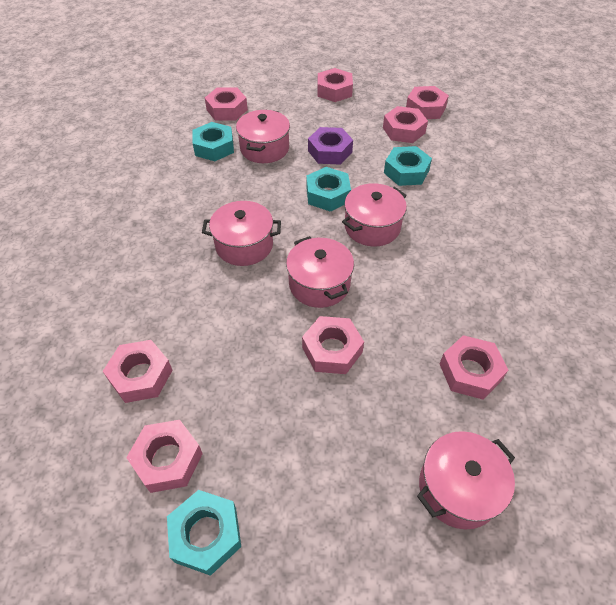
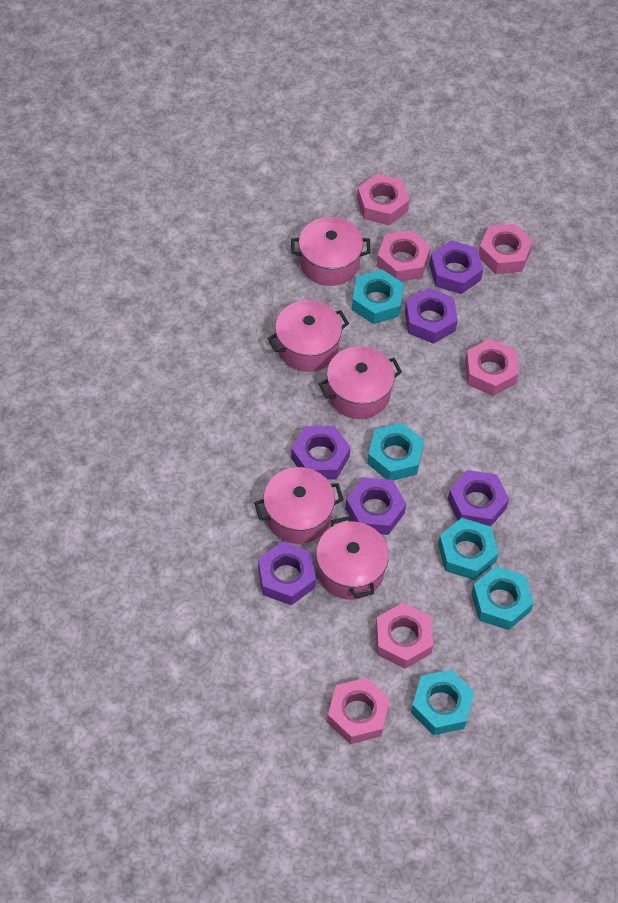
pink nut: [103,340,173,403] [126,420,203,493] [205,87,248,121] [302,316,364,374] [317,68,353,102] [383,106,428,143] [406,86,449,119] [440,335,508,400] = 8 -> [327,678,390,744] [357,174,409,225] [375,603,433,669] [377,230,431,281] [465,339,519,396] [479,224,533,274] = 6
purple nut: [308,127,353,165] = 1 -> [258,541,316,605] [291,426,351,480] [345,477,406,535] [405,288,458,344] [429,240,483,294] [448,470,509,526] = 6
turquoise nut: [167,490,241,576] [193,122,234,161] [306,167,351,212] [384,146,432,186] = 4 -> [352,269,404,324] [367,423,424,480] [411,670,475,735] [438,518,499,580] [471,566,534,630] = 5

